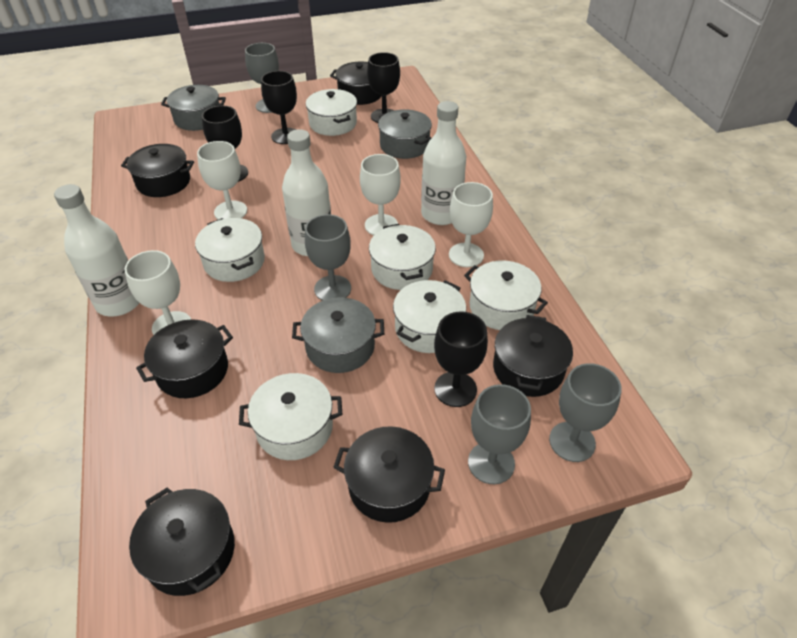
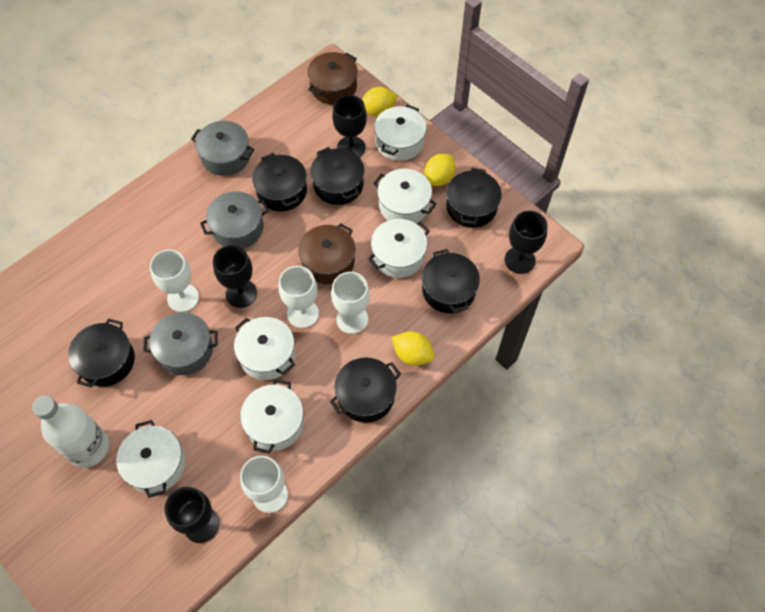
brown pot: none = 0 -> [298,223,355,284] [307,52,358,105] = 2
grey goblet: [245,43,279,113] [305,214,351,301] [468,384,531,484] [549,363,622,462] = 4 -> none = 0
white bottle: [54,184,139,317] [282,129,331,256] [421,101,466,225] = 3 -> [32,395,109,468] = 1
yellow lemon: none = 0 -> [362,87,397,116] [392,331,434,366] [424,154,456,186] = 3

